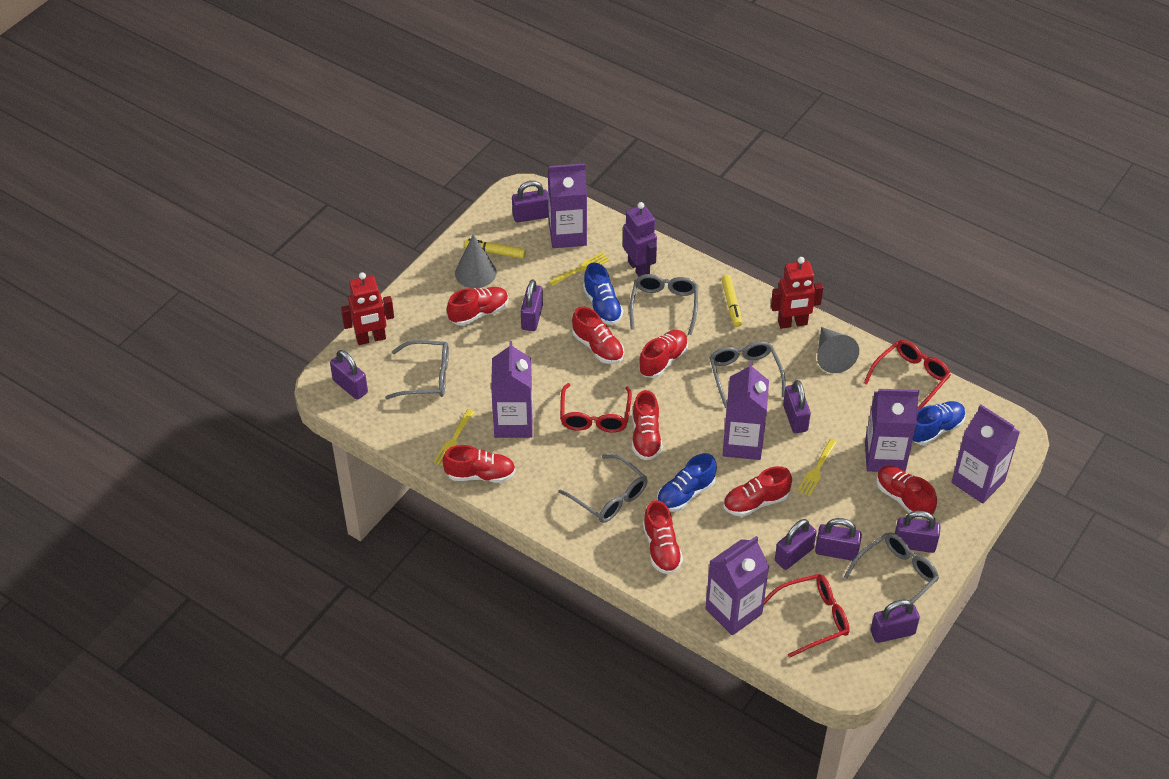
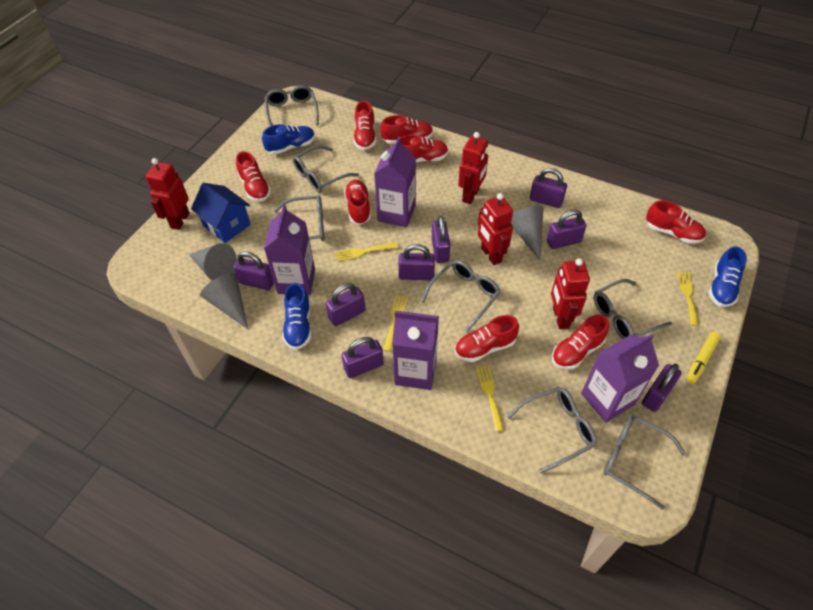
blue house: none = 0 -> [191,183,251,243] = 1
grey cone: [455,234,496,288] [817,327,859,373] = 2 -> [189,243,237,281] [200,273,248,329] [511,206,543,260] = 3
grey glasses: [385,340,449,399] [558,454,647,523] [629,274,698,335] [709,341,786,408] [844,533,939,603] = 5 -> [265,85,319,126] [274,195,325,241] [293,145,359,192] [421,260,501,332] [507,387,597,474] [594,279,672,339] [603,415,686,510] = 7
purple carton: [491,341,533,438] [548,163,587,248] [705,536,769,635] [723,361,769,460] [865,389,919,472] [951,404,1020,503] = 6 -> [264,205,315,295] [374,137,416,227] [392,311,439,390] [581,334,659,423] = 4
purple robot: [623,202,657,277] = 1 -> none = 0
red glasses: [560,383,632,433] [764,574,849,658] [864,340,951,410] = 3 -> none = 0
red robot: [341,272,394,345] [771,257,823,329] = 2 -> [146,158,190,230] [458,132,488,204] [478,193,513,265] [551,258,590,329] = 4
yellow fork: [434,409,474,466] [549,252,610,286] [797,439,837,496] = 3 -> [336,243,398,261] [383,295,408,352] [476,365,504,432] [677,272,699,326] = 4
yellow marker: [464,239,526,259] [721,275,742,327] = 2 -> [686,332,721,384] = 1

